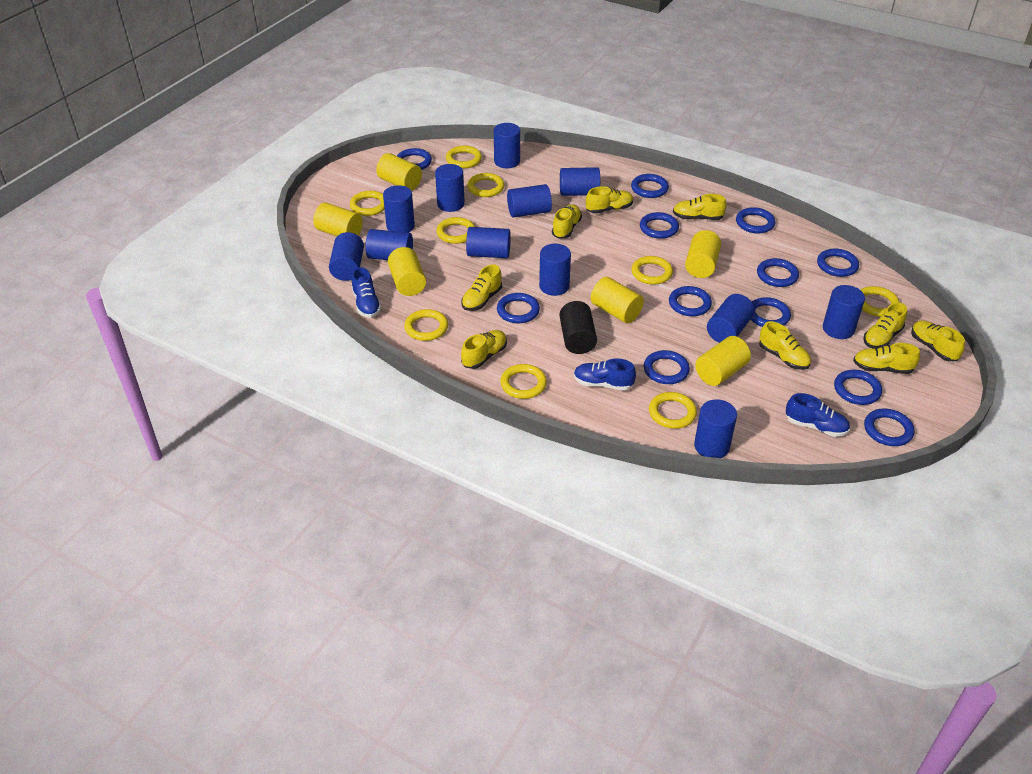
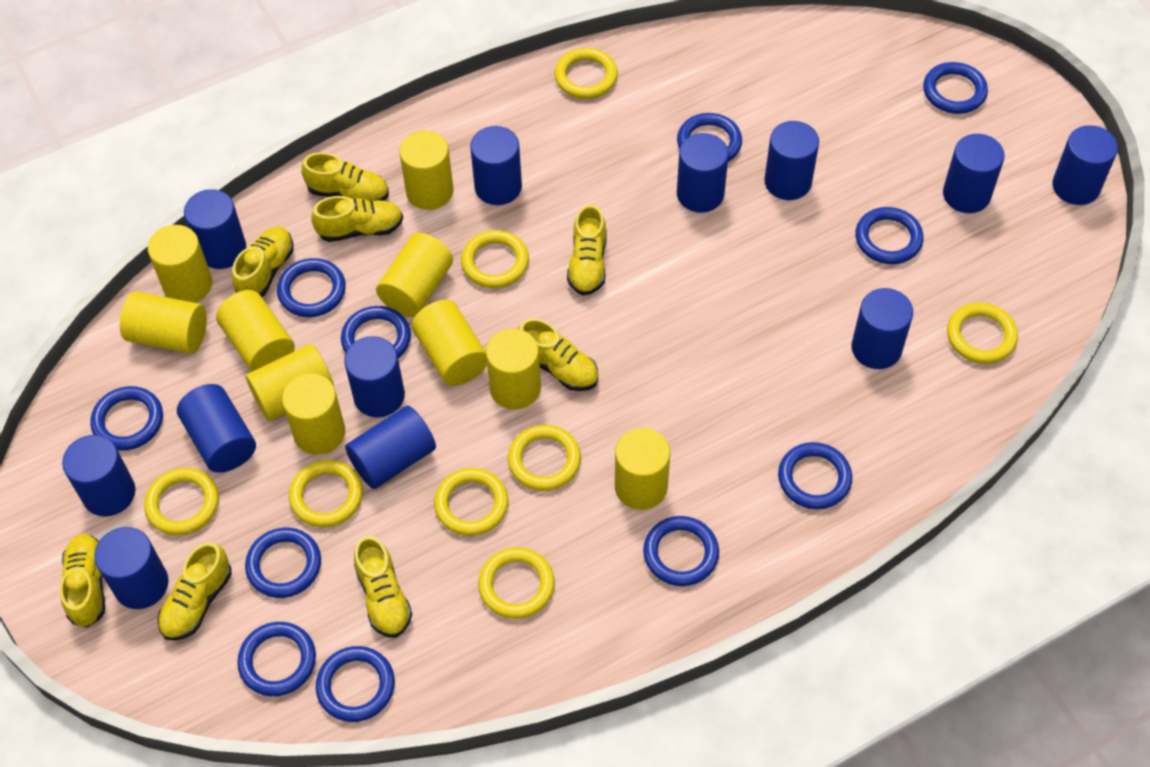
black cylinder: [559,301,597,354] = 1 -> none = 0
blue ring: [397,148,432,170] [497,293,540,323] [631,174,669,198] [640,212,679,239] [644,350,690,384] [669,286,712,316] [736,207,775,233] [751,297,791,327] [757,258,799,287] [817,249,859,277] [834,370,882,405] [864,409,915,446] = 12 -> [91,386,163,451] [237,622,316,696] [245,528,321,598] [277,258,346,317] [316,646,395,722] [341,306,411,359] [643,516,719,586] [677,113,742,162] [778,442,852,509] [855,207,924,264] [923,62,988,114] = 11
blue shoe: [352,267,381,318] [574,358,636,391] [786,393,850,437] = 3 -> none = 0
yellow cylinder: [313,202,363,236] [376,153,422,191] [388,247,426,296] [591,277,644,323] [685,230,721,278] [695,336,751,386] = 6 -> [120,291,207,354] [148,225,212,303] [216,290,295,371] [246,344,334,421] [282,373,345,455] [376,233,453,317] [399,131,453,210] [412,300,487,386] [486,329,541,410] [615,428,670,510] = 10
yellow ring: [350,191,385,216] [404,309,448,341] [436,217,475,244] [446,146,482,168] [467,173,504,197] [500,364,547,399] [631,256,673,285] [649,392,697,429] [861,286,900,317] = 9 -> [144,468,219,536] [289,460,363,527] [434,468,509,536] [461,230,529,288] [478,547,555,619] [508,425,581,491] [555,48,618,99] [947,303,1018,364] = 8
yellow shoe: [461,264,502,311] [461,330,507,369] [552,204,582,239] [586,186,633,214] [673,194,727,220] [759,321,811,370] [853,343,920,374] [863,302,907,349] [911,320,965,361] = 9 -> [60,534,105,628] [158,542,232,641] [232,227,294,297] [301,152,389,201] [311,196,403,242] [354,535,412,638] [518,318,598,391] [567,204,606,296] = 8

